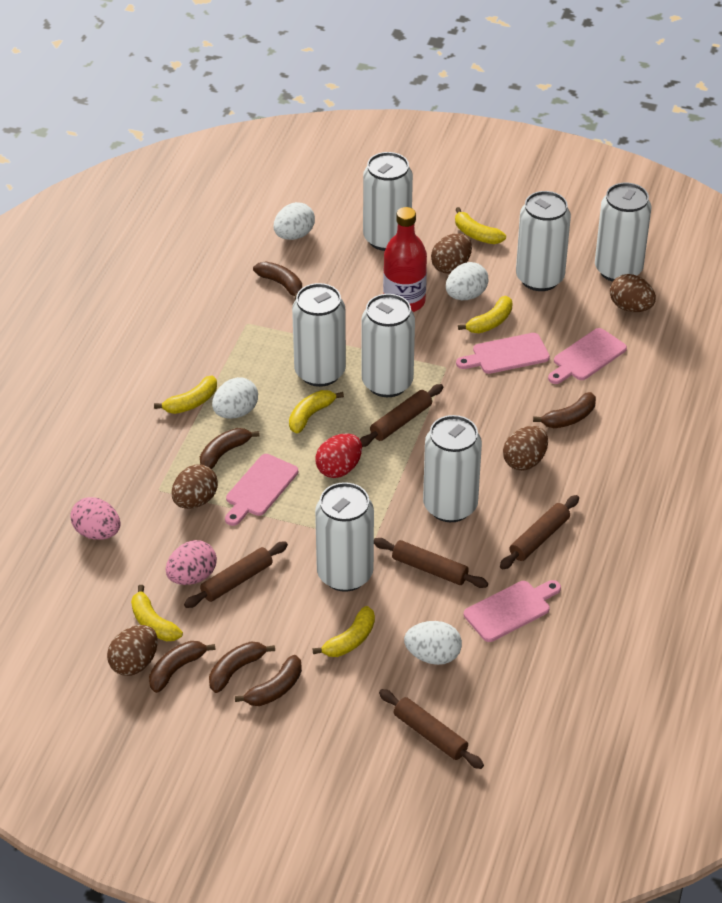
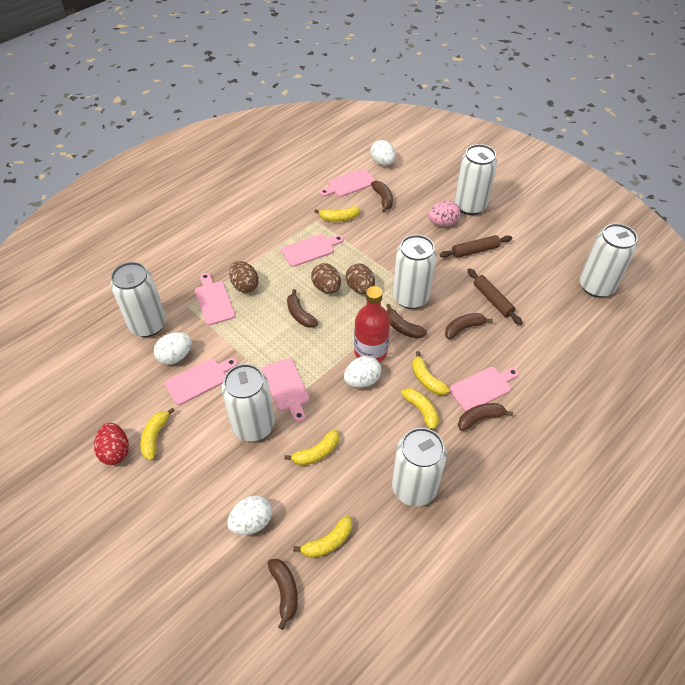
brown egg: [107,625,158,676] [172,464,218,509] [431,233,472,274] [503,426,548,471] [610,274,656,312] = 5 -> [229,261,259,293] [311,263,341,294] [346,263,375,294] = 3
brown rolling pin: [184,541,288,608] [360,384,443,447] [374,538,488,588] [379,689,484,769] [500,495,579,570] = 5 -> [440,235,512,258] [467,268,522,325] = 2
pink cutting board: [225,454,298,526] [456,333,550,374] [464,580,561,642] [548,328,627,384] = 4 -> [165,358,238,405] [195,273,235,325] [262,358,309,422] [281,234,344,267] [320,169,376,197] [449,367,519,412] = 6
pink egg: [70,497,121,540] [166,540,217,585] = 2 -> [428,201,460,226] = 1
white can: [292,283,346,387] [315,482,374,592] [362,294,415,397] [363,152,413,251] [423,415,482,522] [516,191,571,291] [595,182,652,282] = 7 -> [110,262,166,337] [222,364,274,441] [392,428,447,506] [393,235,437,309] [454,144,497,215] [580,223,638,298] = 6

